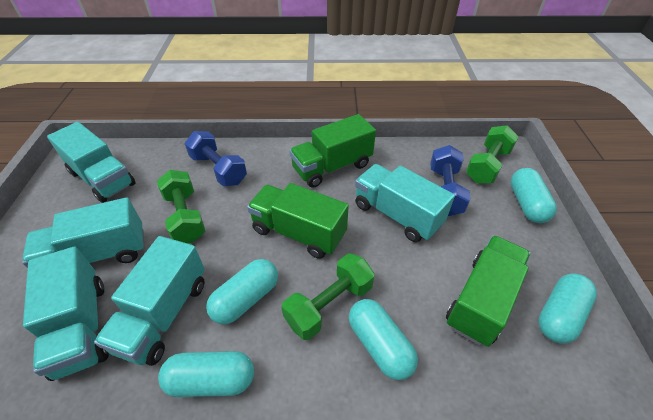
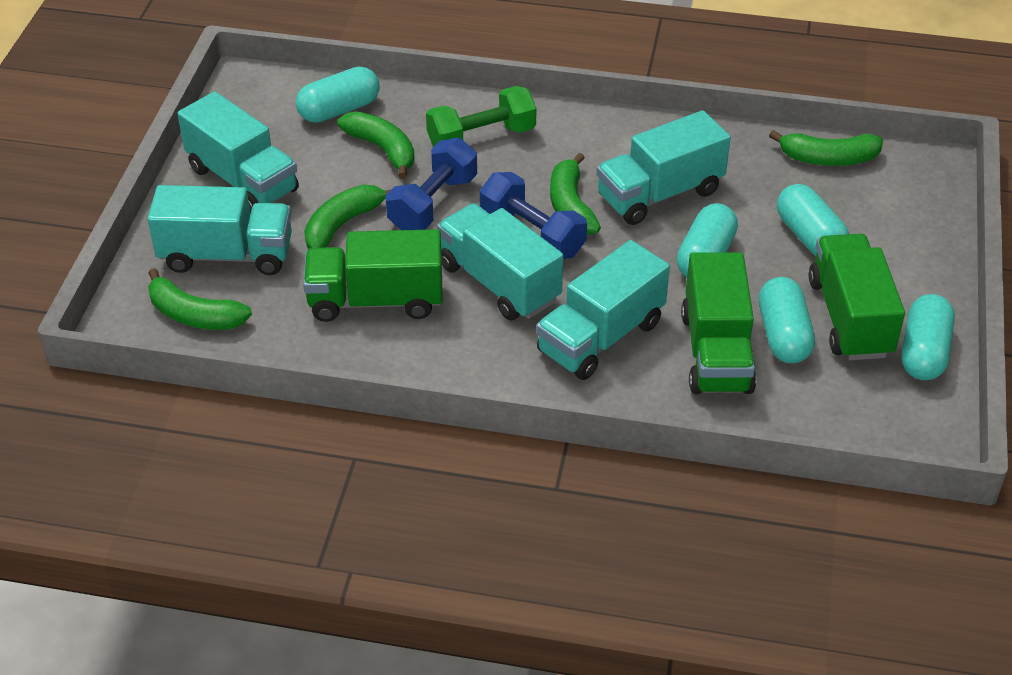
green banana: none = 0 -> [148,268,252,330] [304,185,392,249] [337,111,415,179] [550,153,601,235] [769,130,883,166] = 5
green dumbbell: [157,170,206,243] [282,253,375,340] [466,125,519,183] = 3 -> [426,86,536,147] = 1

